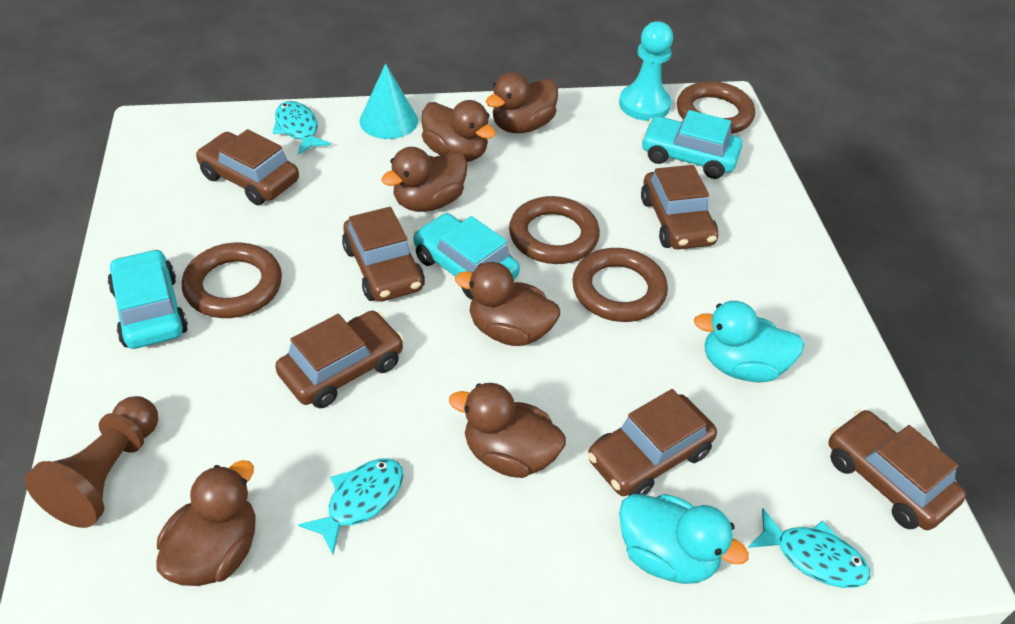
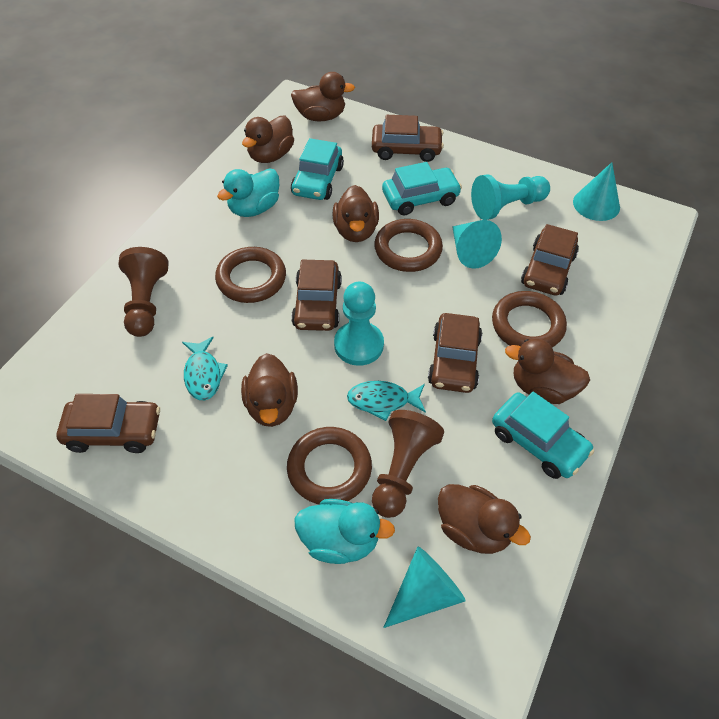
brown car: [196,129,299,205] [275,311,404,408] [342,207,425,302] [588,389,717,496] [641,165,719,250] [829,410,966,530] = 6 -> [57,394,160,453] [291,260,342,331] [372,115,444,162] [428,313,482,393] [521,224,579,296] = 5
brown pawn: [25,396,158,528] = 1 -> [118,247,168,337] [372,410,444,518] = 2
turquoise cone: [359,64,418,139] = 1 -> [383,547,466,628] [452,220,502,269] [573,162,620,221] = 3
turquoise fish: [273,101,331,155] [298,459,403,554] [748,509,870,588] = 3 -> [182,337,228,400] [347,381,426,421] = 2
turquoise pawn: [619,21,673,121] = 1 -> [334,282,384,366] [471,174,550,220] = 2

